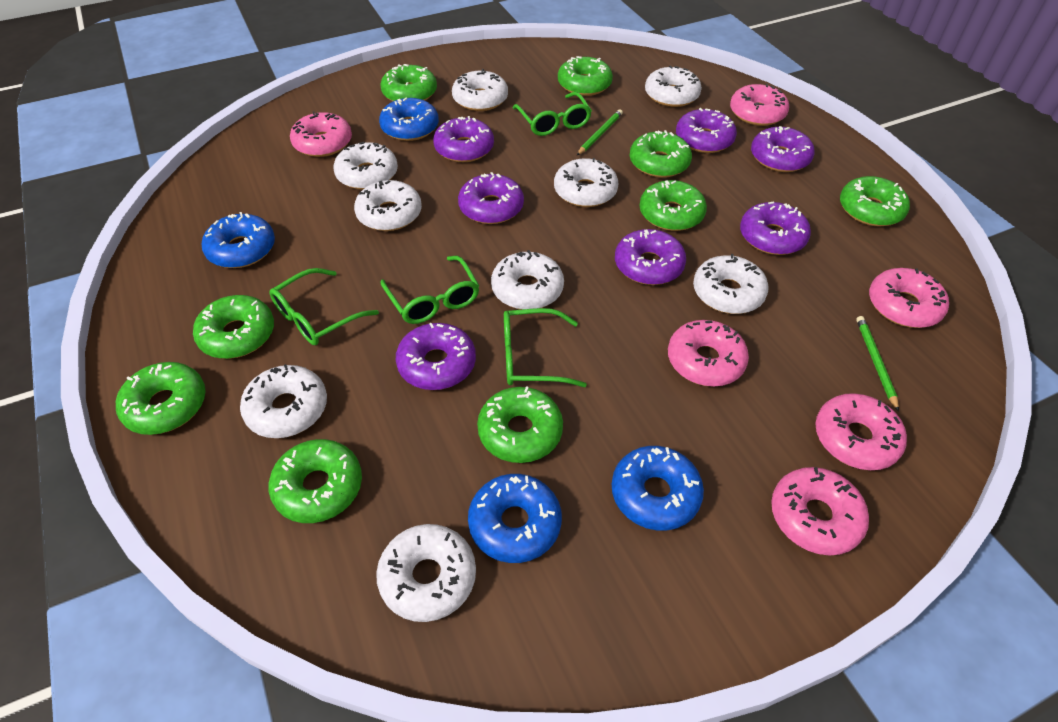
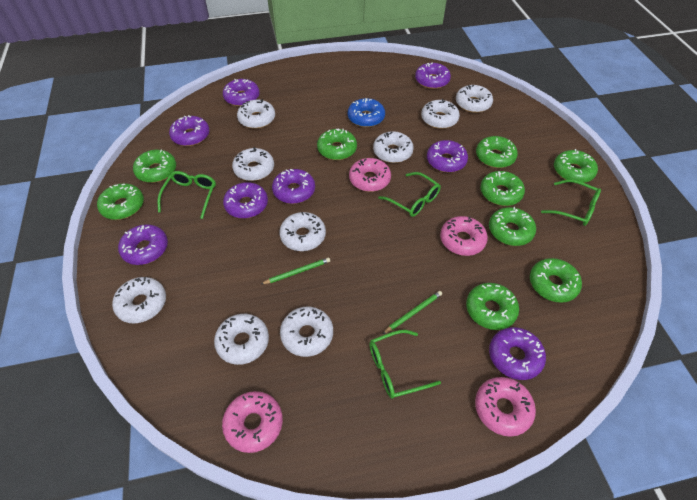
blue donut: [202,212,275,268] [379,98,439,141] [468,474,562,563] [612,446,704,531] = 4 -> [348,98,385,127] = 1
pink donut: [290,112,352,157] [668,320,749,387] [730,84,789,126] [771,467,869,556] [815,393,907,470] [869,268,949,328] = 6 -> [222,391,283,453] [349,158,391,192] [440,216,488,256] [475,377,536,437] = 4
purple donut: [396,323,476,390] [433,116,494,162] [458,172,524,224] [615,229,686,285] [676,108,737,153] [740,202,811,255] [751,126,815,172] = 7 -> [118,224,168,265] [169,115,210,146] [223,79,260,106] [223,182,268,219] [272,169,315,204] [415,63,451,89] [427,140,468,172] [489,327,546,380] = 8

